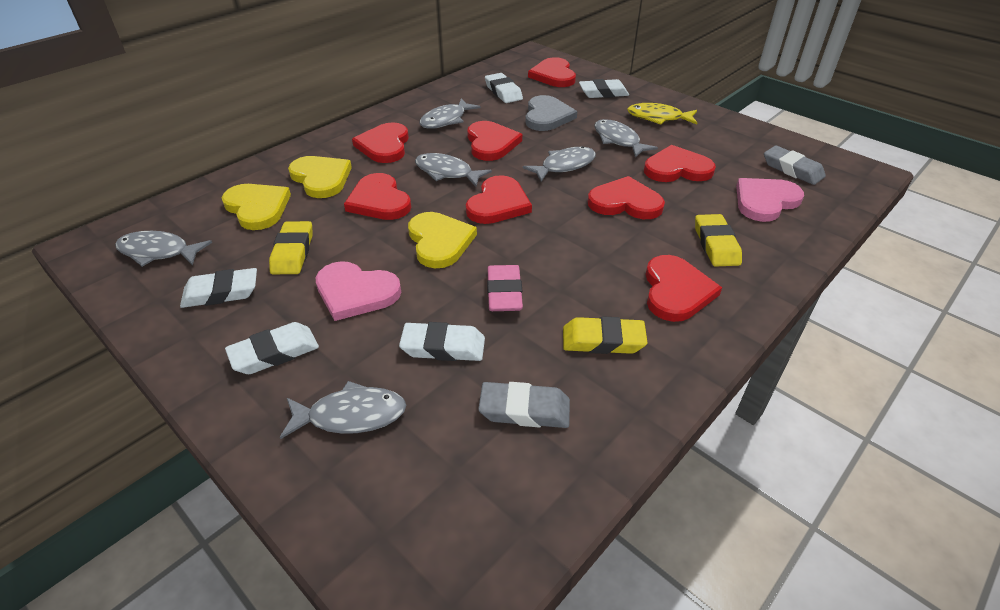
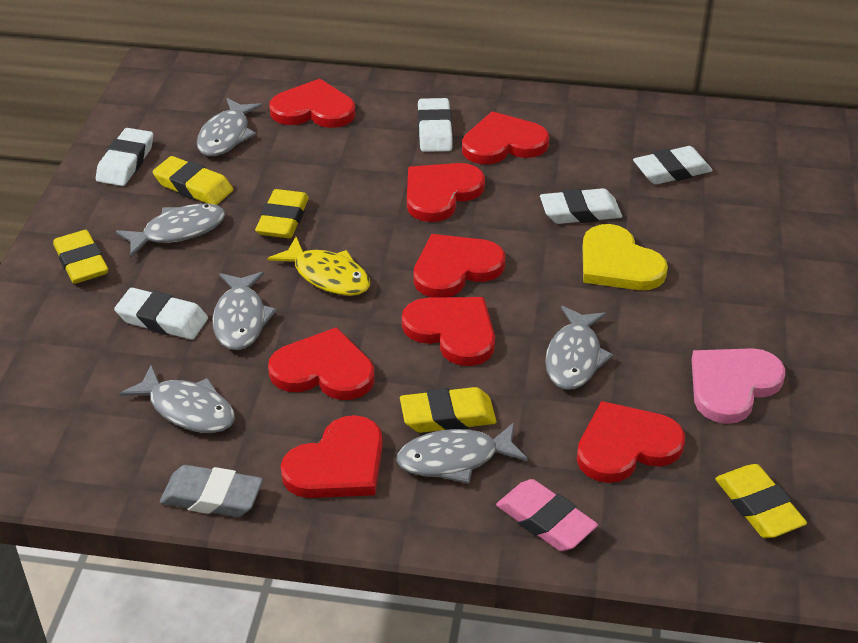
grey eraser: [478,382,570,428] [764,146,826,185] = 2 -> [160,465,263,517] = 1
grey heart: [525,95,577,131] = 1 -> none = 0
pink heart: [315,261,401,321] [736,178,804,222] = 2 -> [692,348,785,424] = 1
yellow eraser: [269,221,313,274] [563,316,648,354] [695,214,742,267] = 3 -> [53,230,108,284] [152,156,233,205] [255,189,309,238] [400,387,497,433] [715,464,807,538] = 5
yellow heart: [222,184,291,230] [288,156,352,198] [408,212,477,268] = 3 -> [583,224,668,290] = 1

